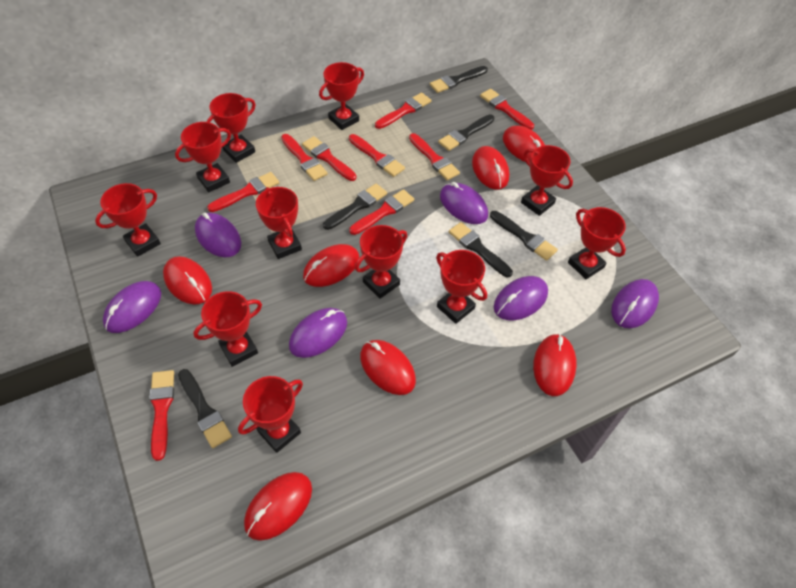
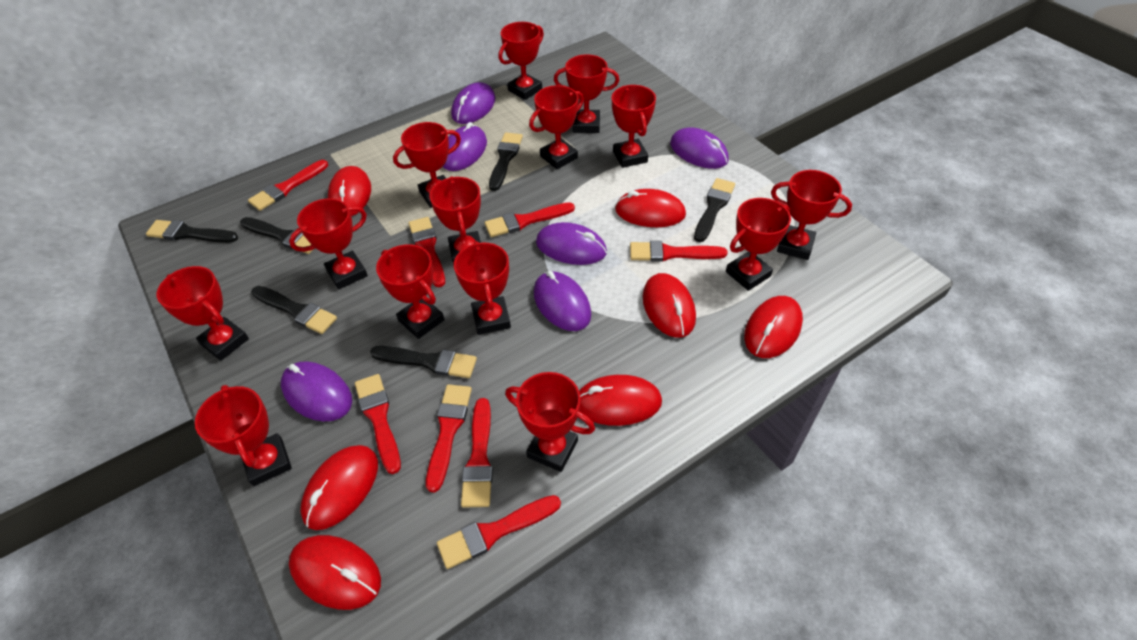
red brush: [149,370,174,461] [207,172,279,212] [281,134,328,181] [302,136,356,181] [349,134,405,177] [349,189,414,235] [375,93,431,129] [409,133,460,180] [480,89,534,130] = 9 -> [248,160,328,211] [355,374,401,474] [408,217,445,287] [426,384,472,493] [437,495,561,569] [461,398,493,508] [485,202,575,237] [630,241,728,262] = 8
red trophy: [95,183,161,257] [175,122,231,192] [193,291,262,367] [206,93,256,163] [238,376,303,453] [256,187,302,259] [319,62,364,130] [355,225,407,299] [436,250,487,324] [521,145,573,216] [568,207,626,279] = 11 -> [157,266,249,361] [195,385,292,486] [289,198,368,289] [376,244,445,339] [393,122,461,208] [430,176,481,265] [454,241,511,335] [498,22,544,100] [505,372,595,472] [529,85,584,169] [554,54,619,133] [612,85,656,168] [726,198,791,291] [771,170,852,260] = 14

